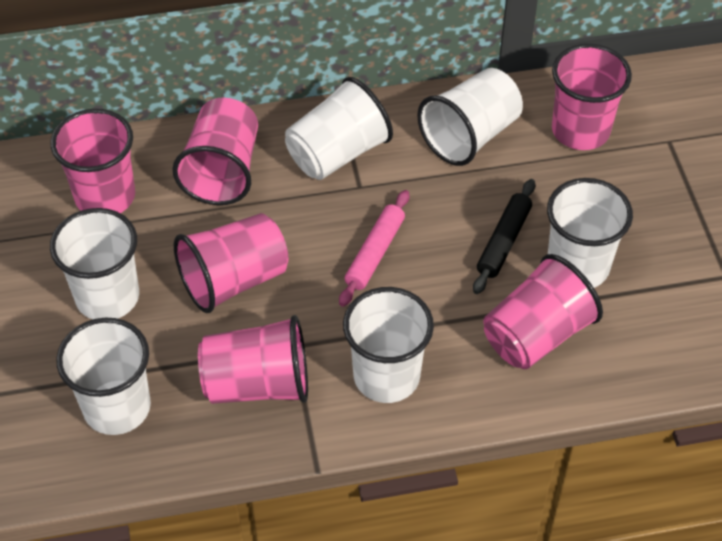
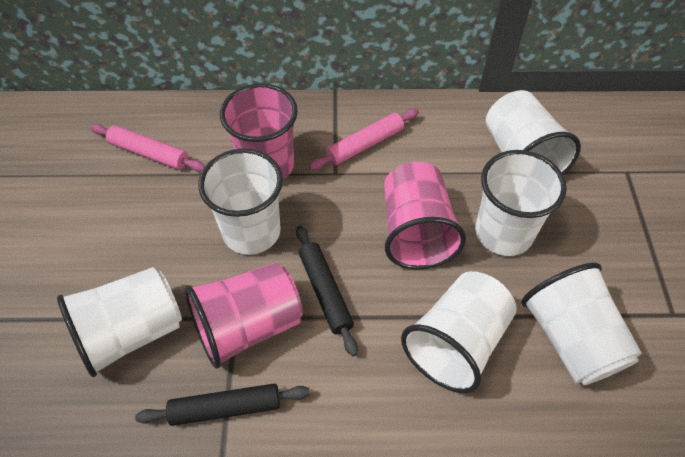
black rolling pin: [473,179,535,294] = 1 -> [135,383,310,426] [296,225,358,356] = 2
pink cup: [50,109,135,213] [172,98,258,205] [174,213,288,313] [198,315,308,404] [483,254,603,369] [552,44,632,150] = 6 -> [184,263,303,369] [220,83,298,180] [384,162,466,269] = 3
pink rolling pin: [339,190,409,307] = 1 -> [90,124,205,172] [309,109,419,170] = 2

